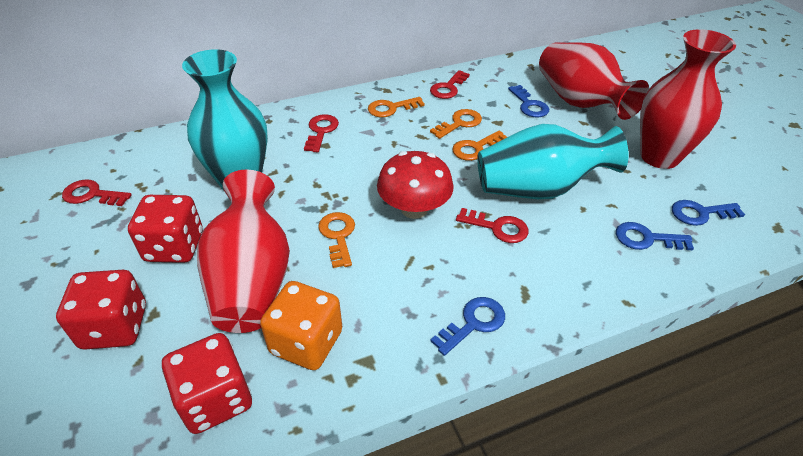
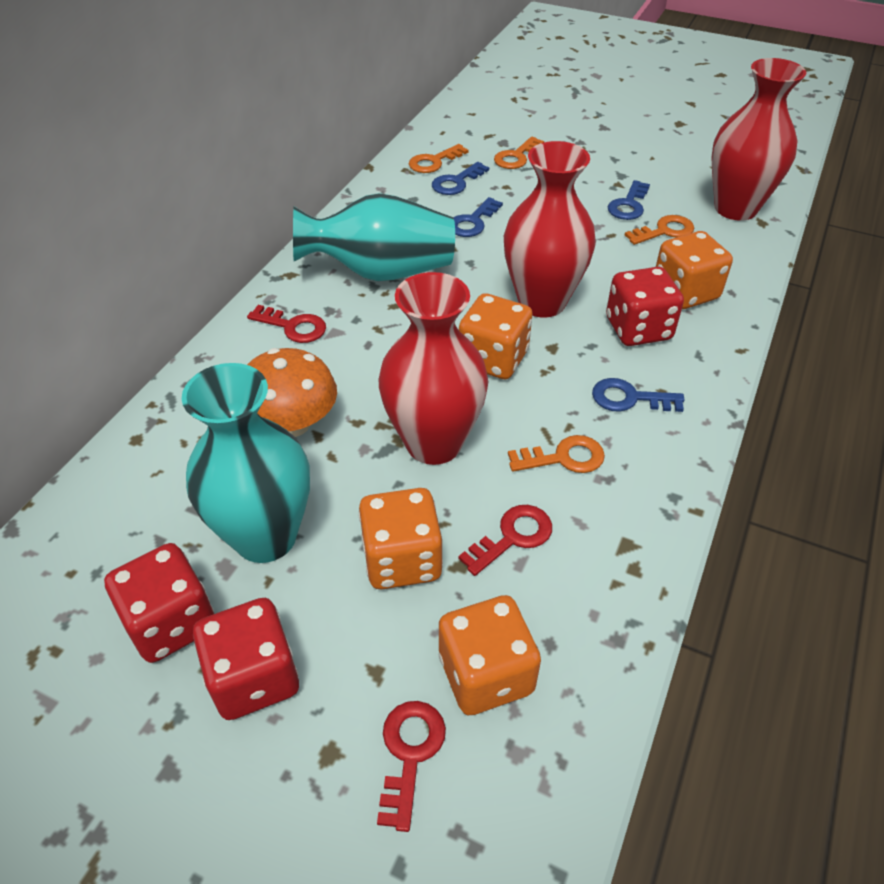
orange dice: [260,281,342,370] = 1 -> [358,488,443,589] [439,595,541,715] [459,293,533,379] [656,231,733,309] = 4
orange mushroom: none = 0 -> [247,348,337,437] = 1
red key: [62,179,132,206] [304,114,339,152] [430,70,470,99] [456,208,529,243] = 4 -> [247,305,326,343] [377,701,446,832] [458,505,552,576] = 3
red mushroom: [377,151,454,219] = 1 -> none = 0

